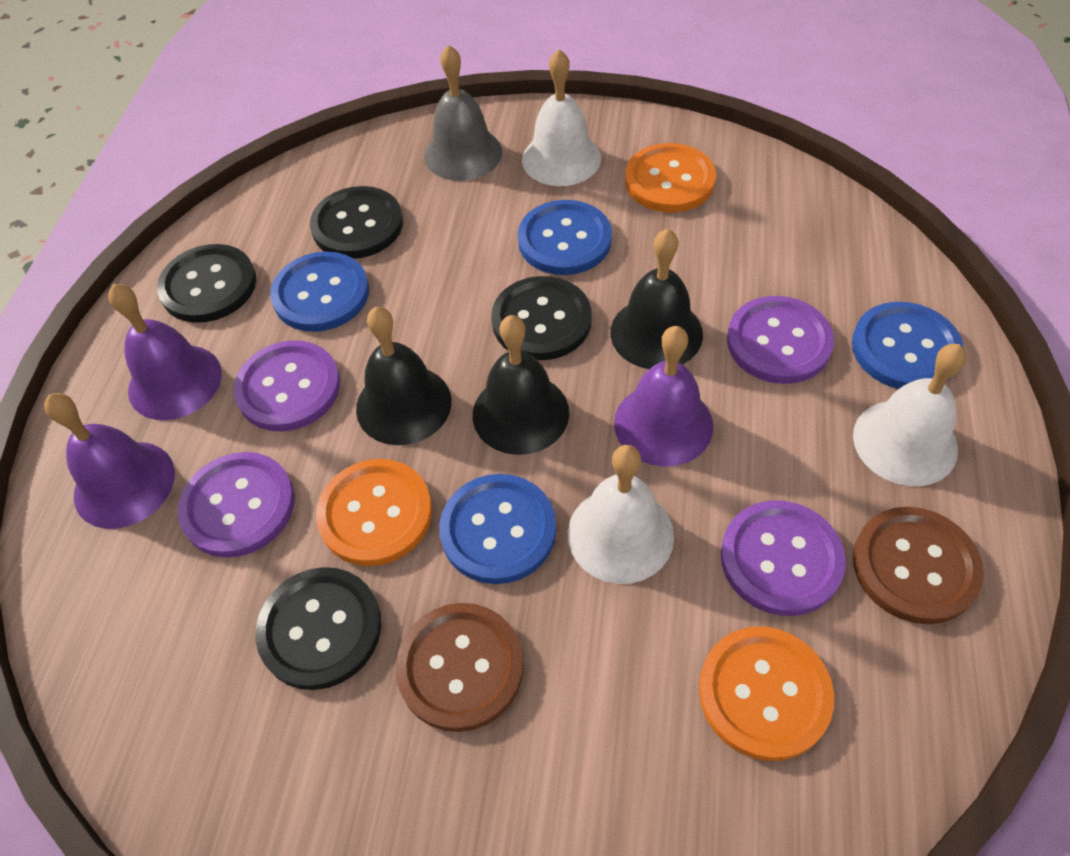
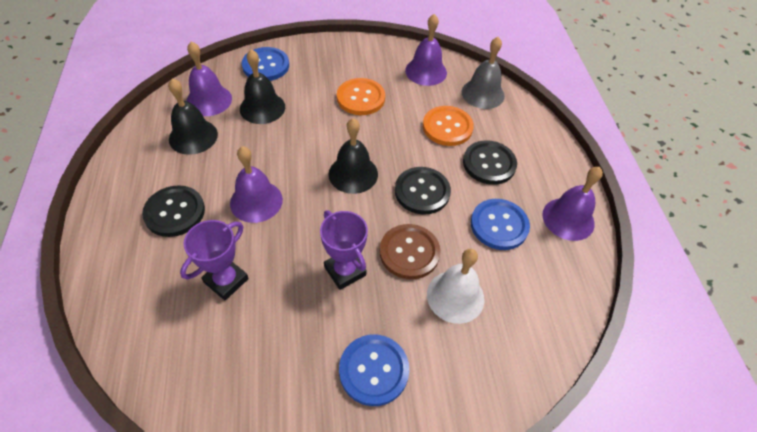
black button: [157,244,256,323] [255,567,381,690] [310,186,403,259] [491,276,592,360] = 4 -> [142,185,205,237] [395,167,451,215] [463,140,517,185] = 3
blue button: [270,251,369,332] [439,474,556,584] [518,200,612,275] [852,302,964,389] = 4 -> [242,47,289,81] [339,335,409,406] [471,199,530,250] = 3
brown button: [395,603,524,732] [853,507,984,624] = 2 -> [380,224,441,279] = 1
orange button: [316,459,432,566] [625,143,716,213] [699,626,834,761] = 3 -> [337,78,385,115] [423,106,474,146] = 2
purple bell: [44,393,175,529] [108,284,222,420] [614,326,713,467] = 3 -> [186,41,232,116] [230,146,283,223] [405,14,447,86] [542,167,603,241] = 4
purple button: [177,452,295,558] [233,340,340,432] [721,500,846,616] [727,296,834,384] = 4 -> none = 0
purple trophy: none = 0 -> [180,220,249,300] [320,210,368,290] = 2
white bell: [522,49,601,186] [568,445,674,584] [853,344,967,486] = 3 -> [427,249,484,324] = 1

